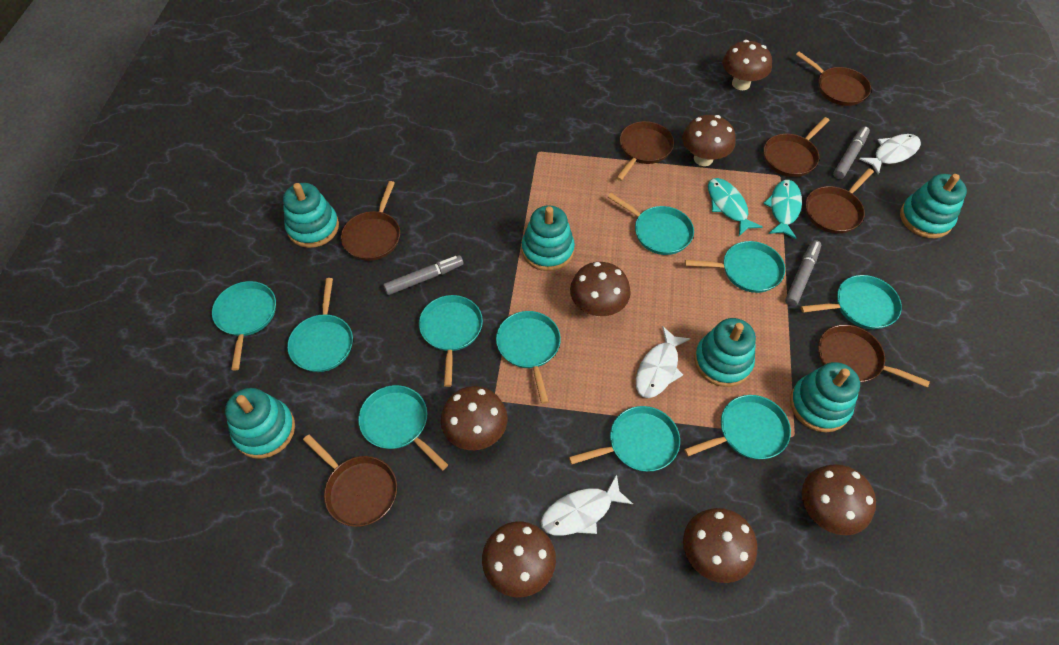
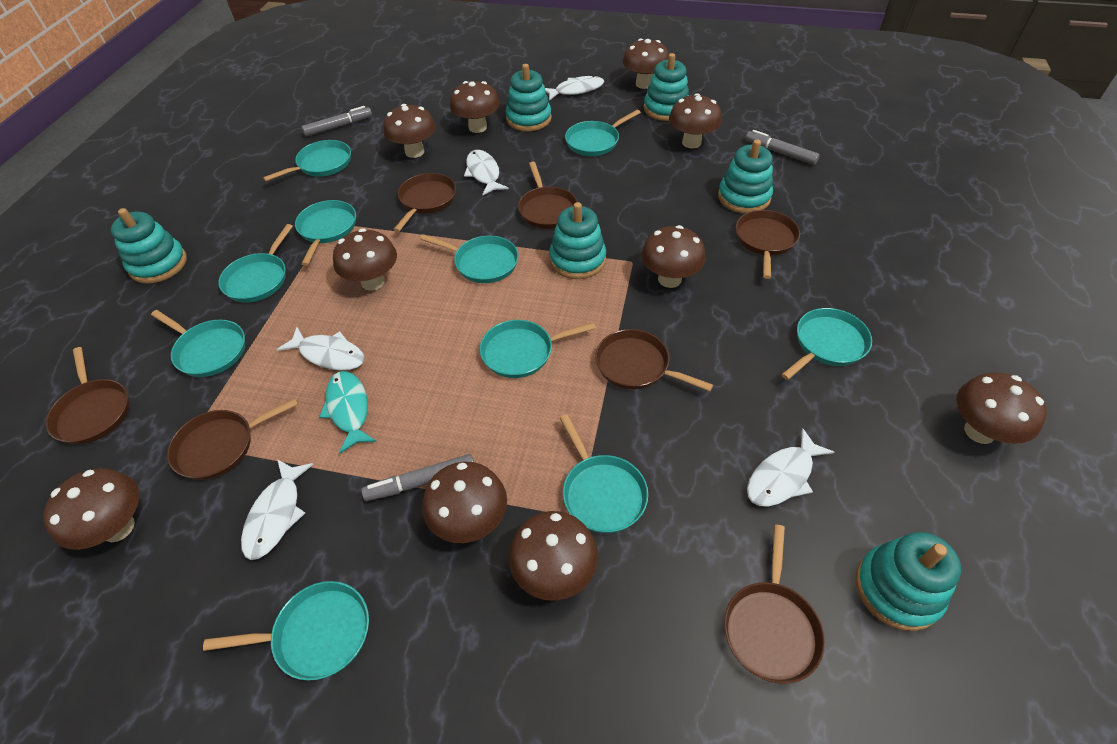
brown mushroom: [441,386,508,450] [482,521,556,597] [570,262,631,317] [682,115,736,166] [683,508,757,583] [722,40,772,90] [802,464,876,535] = 7 -> [43,468,139,550] [333,229,397,291] [384,104,436,158] [422,462,507,543] [450,81,500,133] [509,511,598,601] [623,39,669,89] [641,225,706,288] [669,93,722,149] [957,373,1047,444] = 10
turquoise fish: [708,178,763,236] [763,180,802,239] = 2 -> [319,371,377,454] = 1
white fish: [541,474,633,536] [636,327,690,398] [859,134,921,175] = 3 -> [241,459,314,560] [277,327,365,371] [464,150,508,195] [545,76,604,101] [747,428,834,507] = 5

